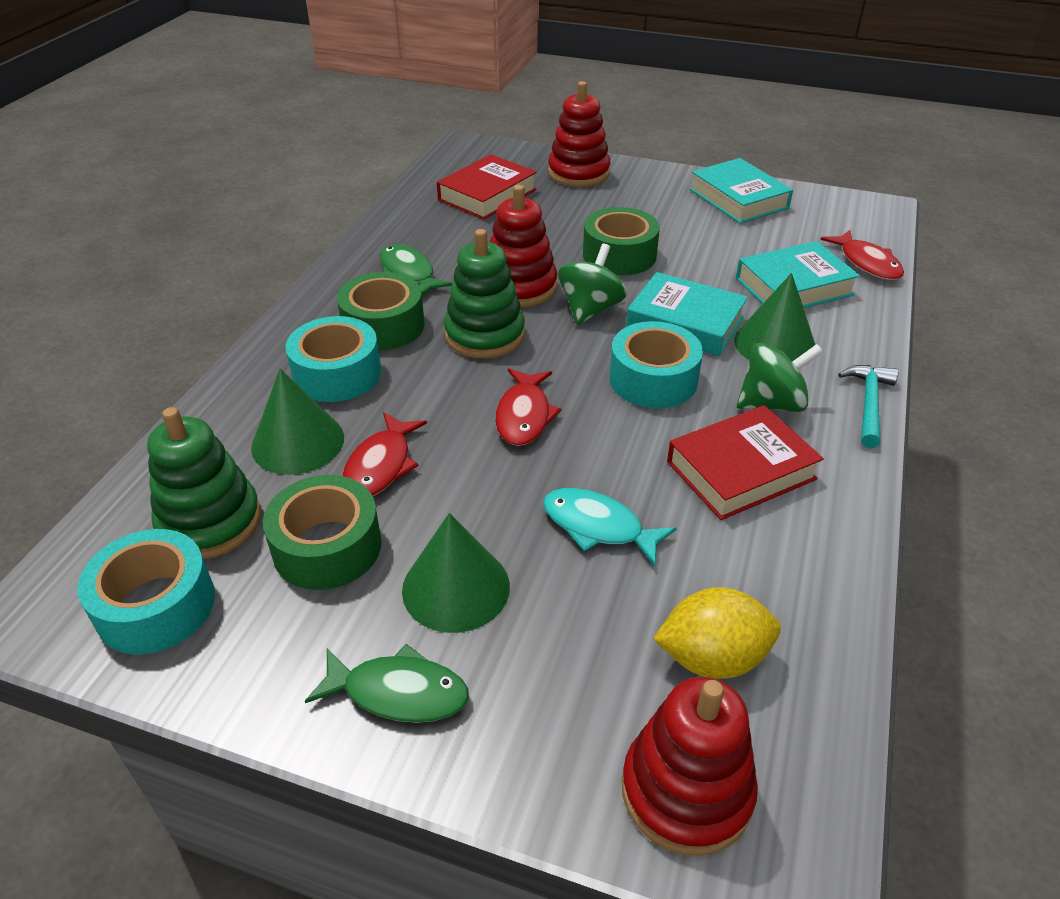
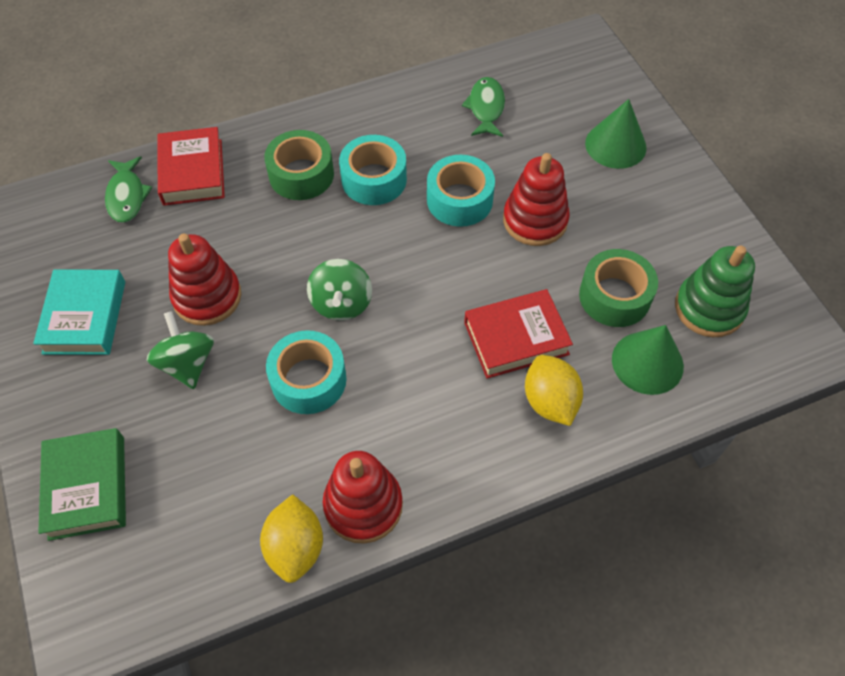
green book: none = 0 -> [38,428,126,541] = 1
green cone: [251,369,344,475] [402,513,510,633] [734,273,815,361] = 3 -> [585,99,647,169] [612,325,684,395] = 2
green stacking toy: [147,407,261,559] [444,229,525,359] = 2 -> [675,246,755,337] = 1
green tape: [263,475,381,590] [337,272,424,350] [583,207,660,275] = 3 -> [264,130,334,200] [579,249,658,327] = 2
red fish: [342,412,427,496] [495,368,562,446] [820,230,904,280] = 3 -> none = 0
turquoise book: [626,272,748,356] [690,158,793,224] [736,241,860,308] = 3 -> [33,270,125,355] = 1
turquoise fish: [543,488,677,566] = 1 -> none = 0
turquoise hammer: [838,365,898,449] = 1 -> none = 0
yellow lemon: [653,587,781,679] = 1 -> [260,494,323,583] [525,355,583,426] = 2

